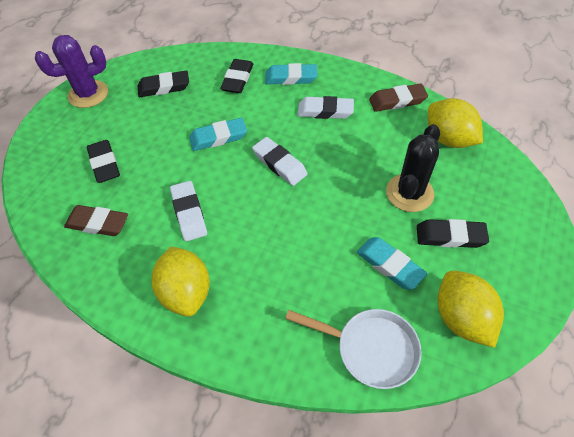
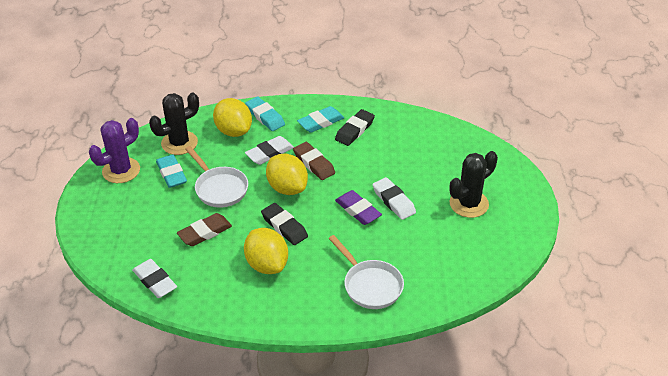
black cactus: [386,124,440,212] = 1 -> [149,93,199,155] [449,151,498,218] = 2
black eraser: [87,140,120,183] [138,71,189,97] [220,59,254,93] [417,219,489,248] = 4 -> [261,203,308,245] [335,109,375,146] = 2
purple eraser: none = 0 -> [335,190,382,225] = 1
white pan: [285,309,422,389] = 1 -> [185,146,248,208] [328,235,404,309] = 2

